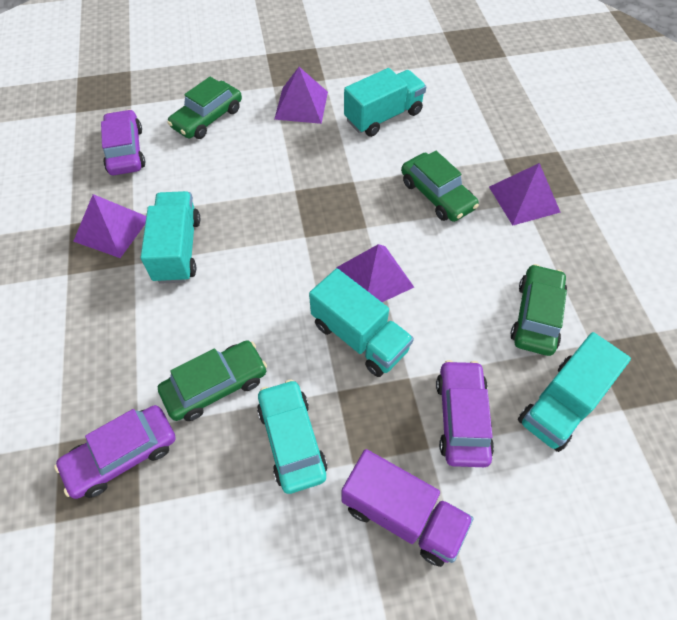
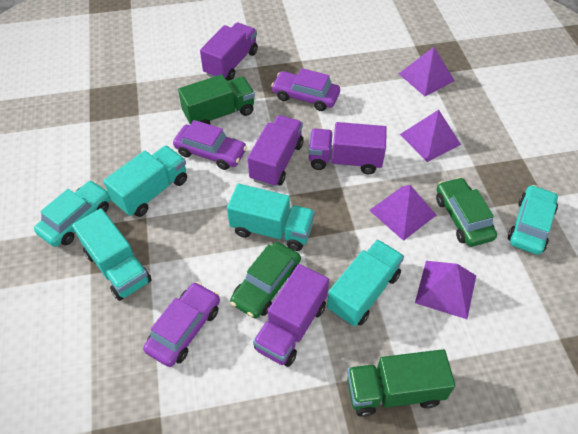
green car: [158,340,267,421] [167,77,242,139] [401,151,479,222] [510,264,567,356] = 4 -> [230,242,301,319] [436,177,497,247] = 2
green truck: none = 0 -> [178,74,255,125] [347,349,455,417] = 2
purple truck: [341,449,473,567] = 1 -> [200,23,258,81] [248,115,304,187] [253,264,329,367] [308,122,387,174] = 4
turquoise car: [257,379,327,494] = 1 -> [34,181,111,247] [508,185,558,255] = 2

